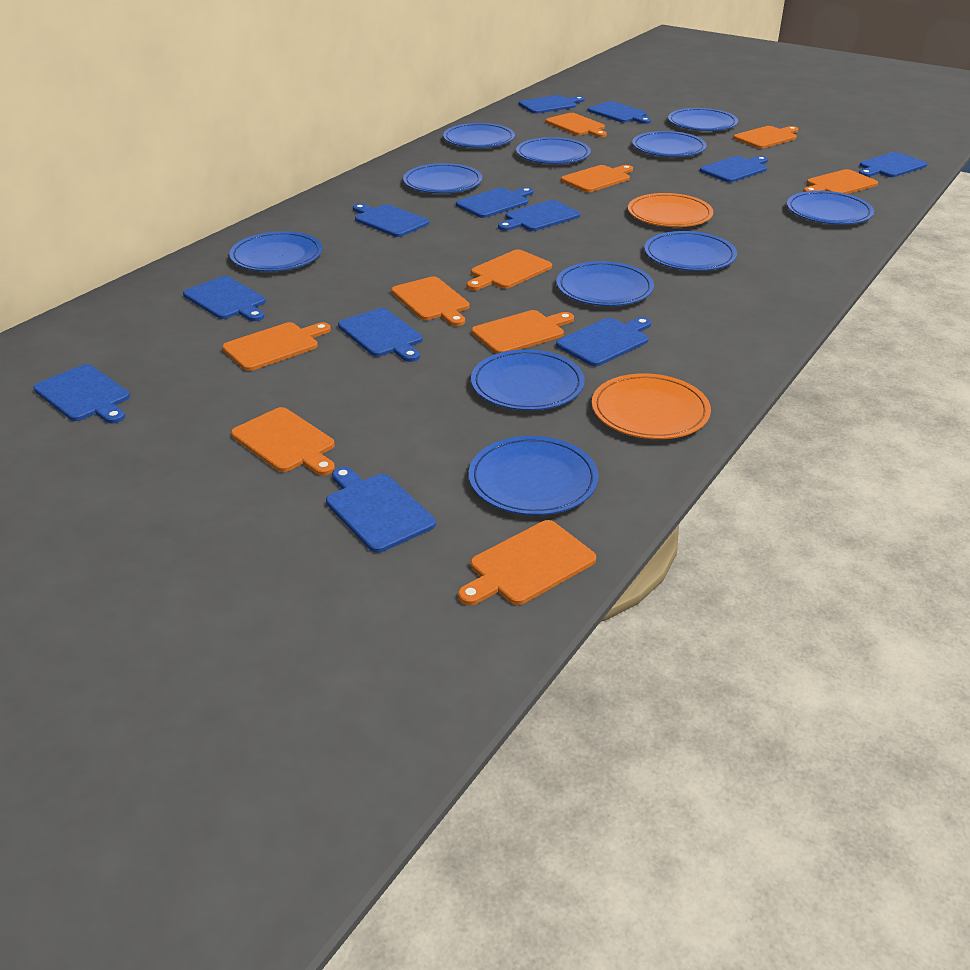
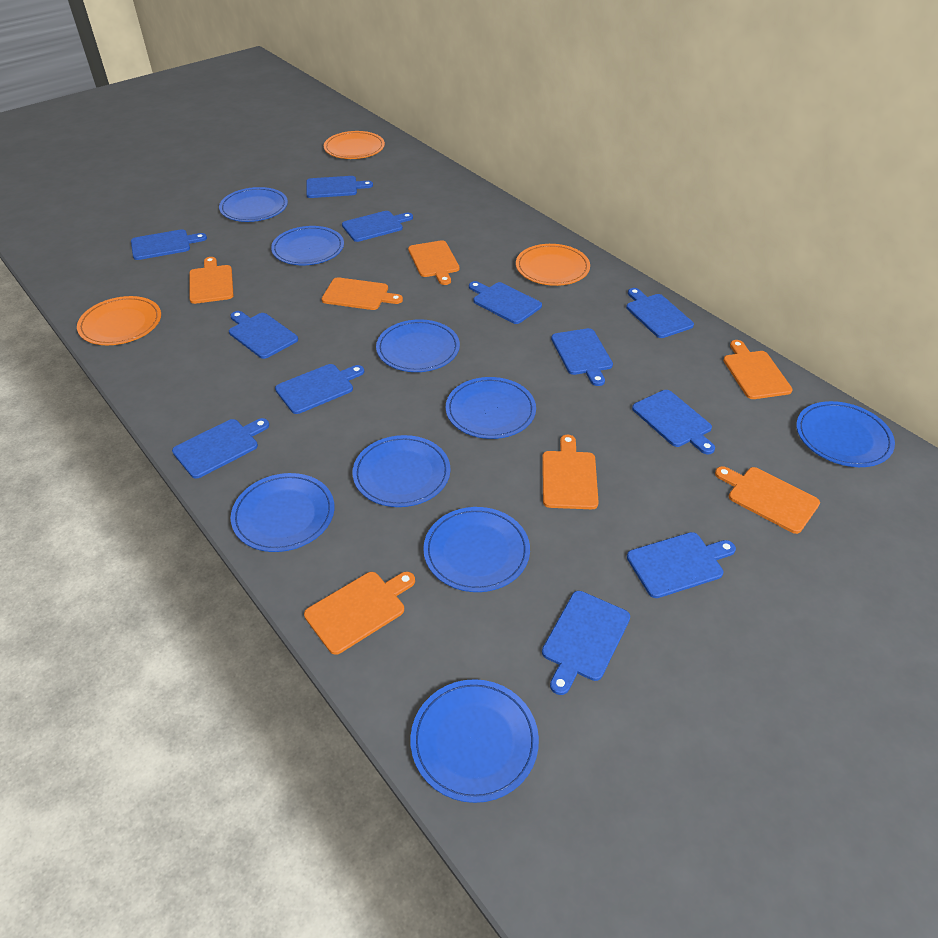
blue plate: [229,231,322,271] [403,163,482,193] [443,123,515,148] [469,436,599,515] [471,349,585,410] [516,137,591,164] [557,261,654,306] [632,131,707,157] [644,231,737,271] [668,108,738,131] [787,191,874,225] = 11 -> [219,187,288,222] [231,473,334,552] [271,226,344,265] [352,435,451,507] [376,319,460,372] [410,679,539,803] [423,507,530,592] [446,377,536,439] [796,401,895,467] = 9
orange cutting board: [222,322,331,371] [231,407,335,476] [391,277,470,326] [458,520,596,605] [466,249,552,290] [472,310,574,354] [545,113,607,137] [561,165,633,192] [733,126,798,149] [803,169,878,194] = 10 -> [189,257,234,304] [304,572,415,655] [322,277,403,310] [408,240,460,285] [542,435,599,509] [715,466,820,534] [723,340,793,399] = 7
orange plate: [592,373,711,439] [628,193,713,227] = 2 -> [77,296,161,345] [324,131,385,159] [516,244,590,286] = 3

